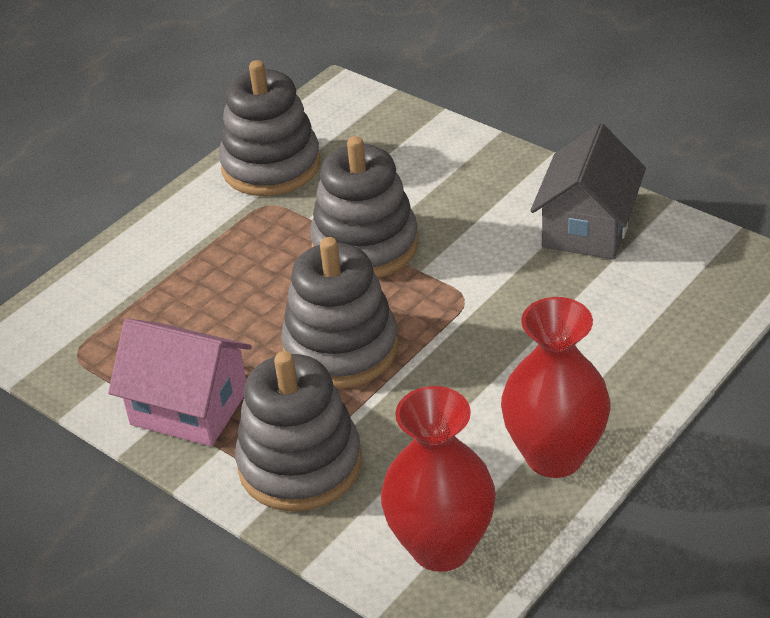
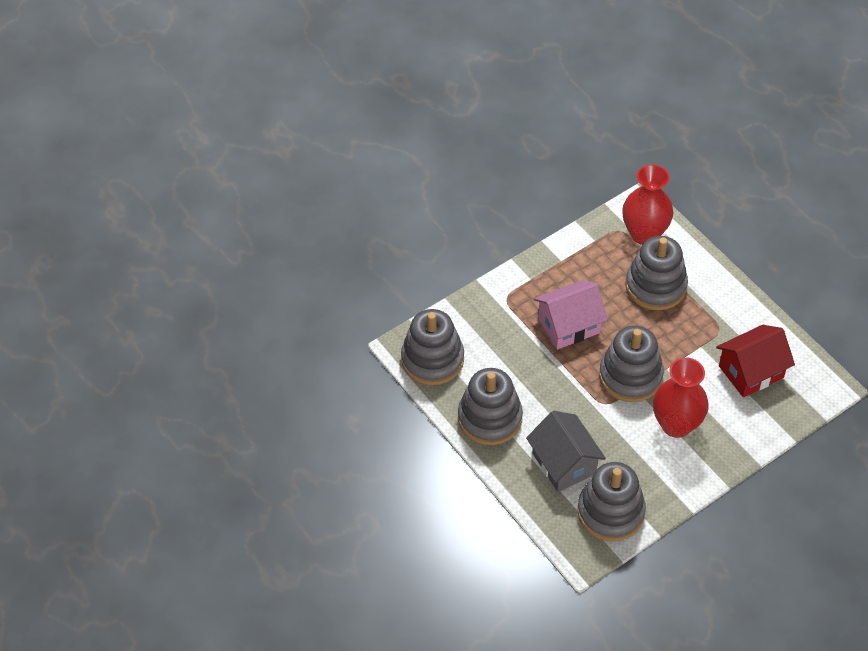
grey stacking toy: [219,60,320,196] [235,351,362,512] [281,237,398,389] [310,136,418,278] = 4 -> [401,309,464,385] [458,368,523,445] [577,462,646,542] [599,326,664,402] [625,236,688,310] = 5
red house: none = 0 -> [716,325,795,397] = 1

